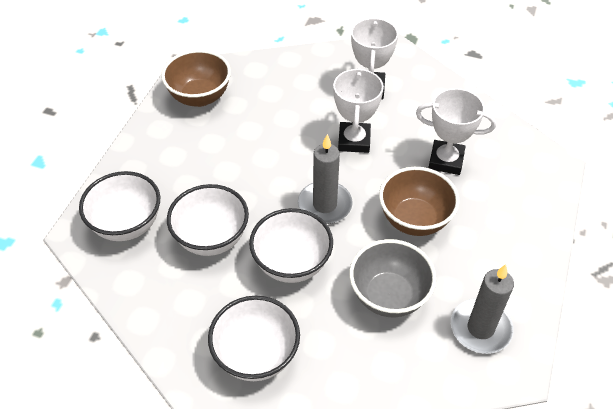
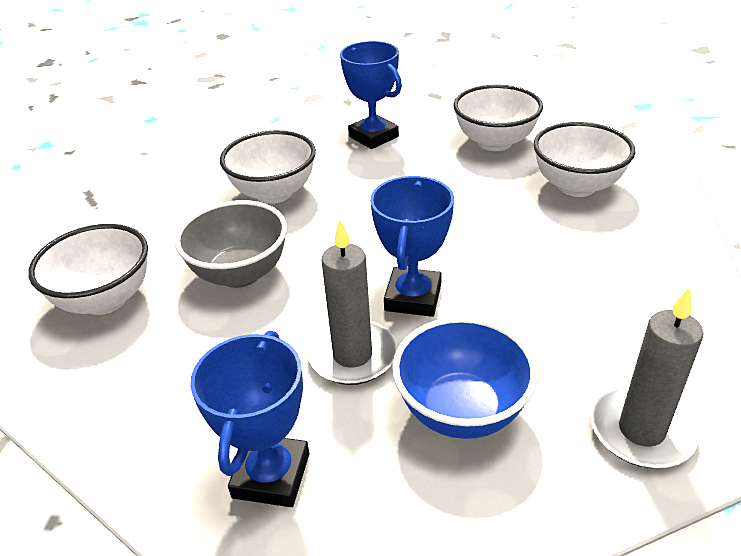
blue bowl: none = 0 -> [392,317,537,439] = 1
blue trophy: none = 0 -> [190,331,309,507] [340,41,402,149] [370,176,454,317] = 3
brown bowl: [161,50,231,107] [379,167,460,236] = 2 -> none = 0
white trophy: [333,68,384,153] [351,18,398,99] [416,88,496,175] = 3 -> none = 0

